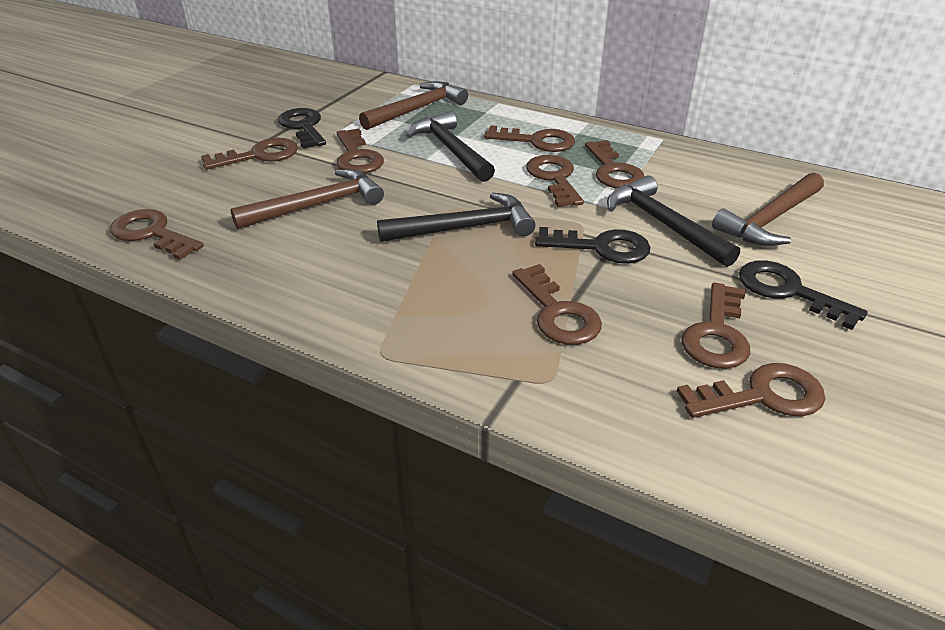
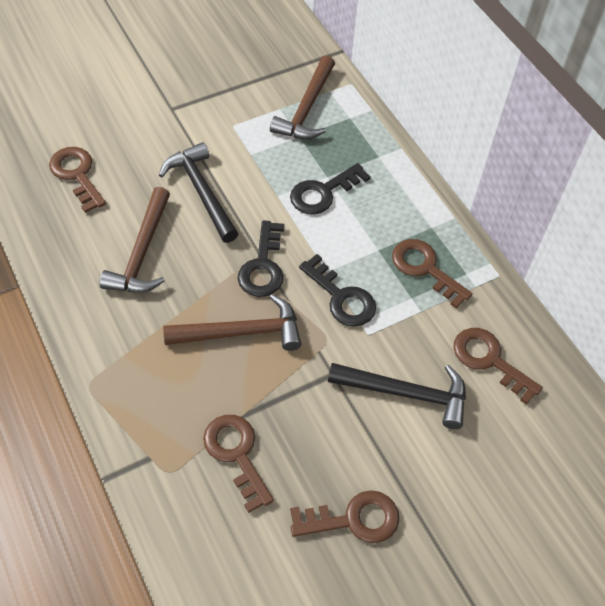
black hammer: [377,192,536,242] [406,111,495,182] [607,175,740,267] = 3 -> [159,142,239,243] [328,363,466,429] = 2
brown key: [110,209,204,260] [201,138,298,170] [337,128,384,173] [484,125,575,152] [512,264,602,345] [526,155,584,207] [585,140,645,189] [677,363,825,418] [681,282,750,369] = 9 -> [49,147,106,213] [203,415,274,513] [290,490,399,543] [392,239,473,308] [454,328,543,405] = 5

